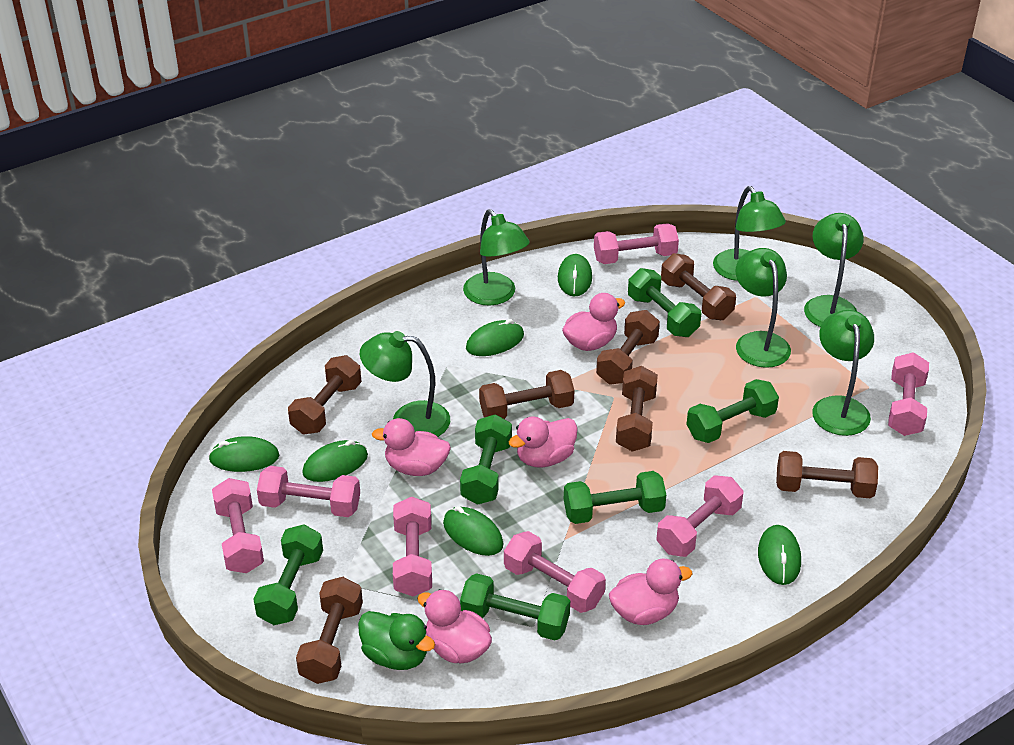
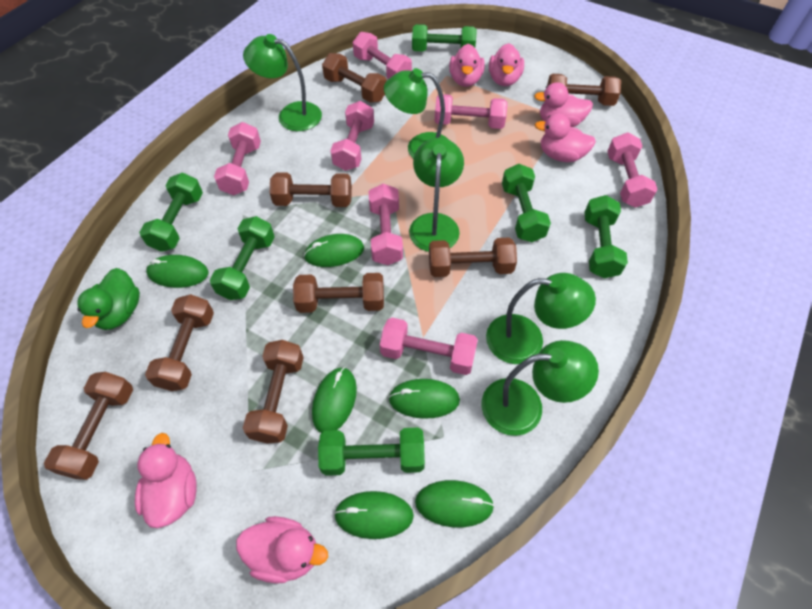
brown dumbbell: [288,355,361,435] [296,577,363,684] [479,370,574,419] [596,310,660,385] [616,366,658,452] [661,253,736,320] [776,451,878,499] = 7 -> [44,372,133,480] [145,294,214,391] [243,340,304,443] [270,172,352,207] [293,273,384,313] [322,53,387,103] [429,237,517,277] [547,74,621,106] = 8
green lamp: [360,331,450,437] [463,209,530,306] [713,186,786,281] [735,248,791,368] [804,213,864,327] [812,310,874,436] = 6 -> [243,34,322,131] [384,68,449,159] [409,138,464,252] [482,340,599,436] [486,273,596,364] = 5
pink duck: [372,418,451,476] [417,589,492,664] [509,416,578,468] [562,293,625,351] [609,558,693,625] = 5 -> [135,433,197,528] [236,516,328,584] [449,44,485,87] [489,43,524,86] [534,82,593,127] [535,113,596,162] = 6

